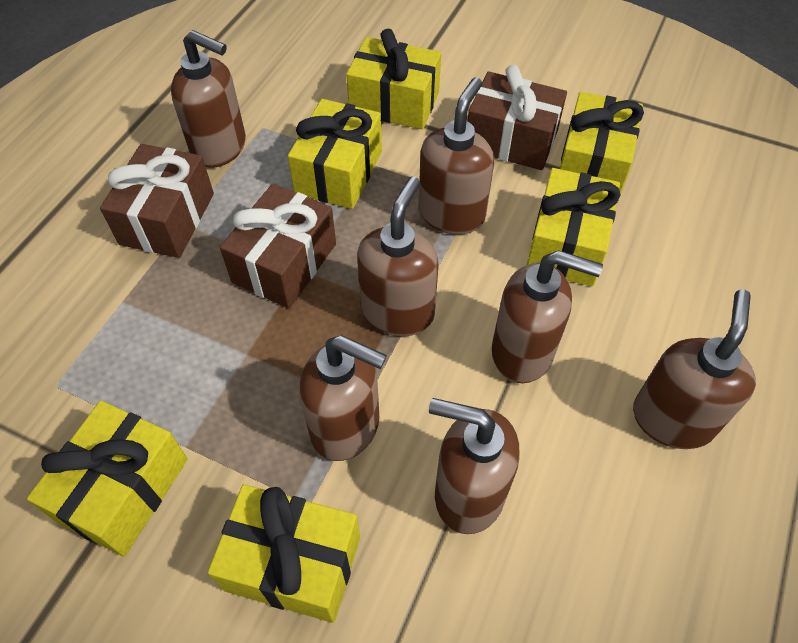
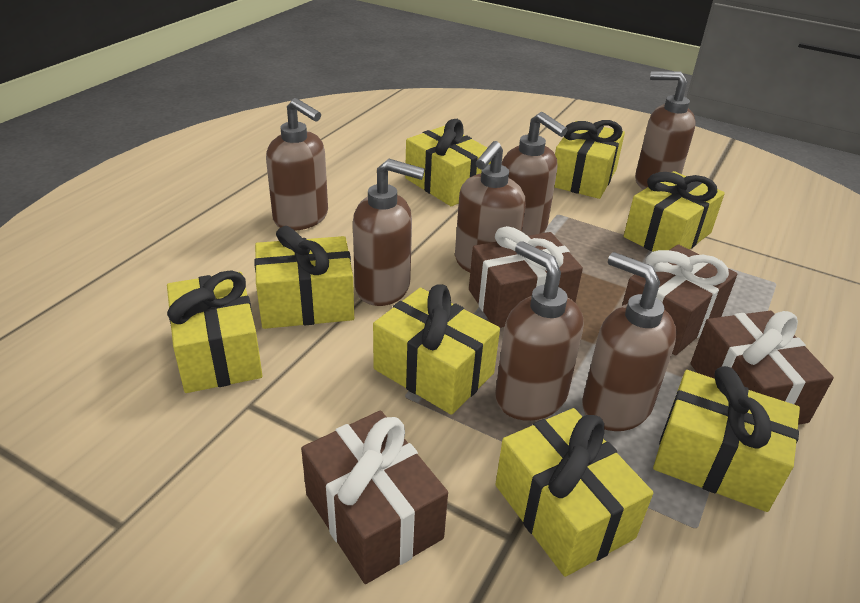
brown gift: [100,144,214,258] [220,183,336,308] [467,65,567,170] = 3 -> [301,411,448,584] [469,226,583,328] [622,244,737,355] [691,311,834,425] = 4
yellow gift: [27,401,188,556] [208,484,360,623] [288,99,382,209] [346,29,441,129] [527,168,620,286] [559,92,644,195] = 6 -> [167,270,263,393] [254,226,354,329] [373,284,500,415] [405,119,491,206] [495,408,653,577] [554,120,625,199] [624,171,725,252] [653,366,800,512] = 8

